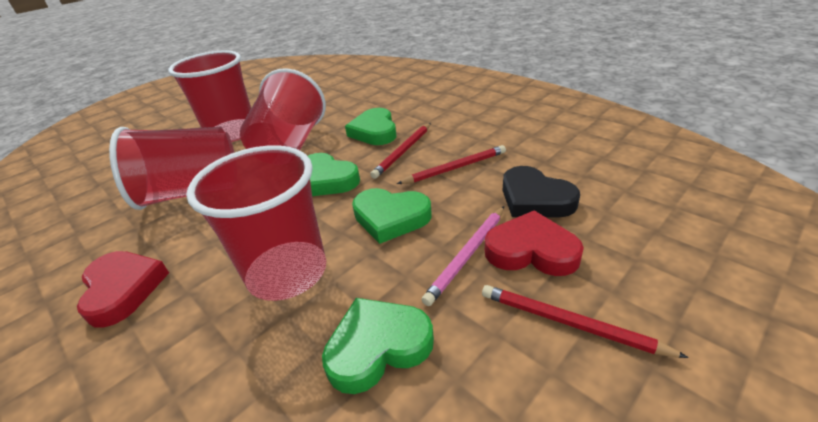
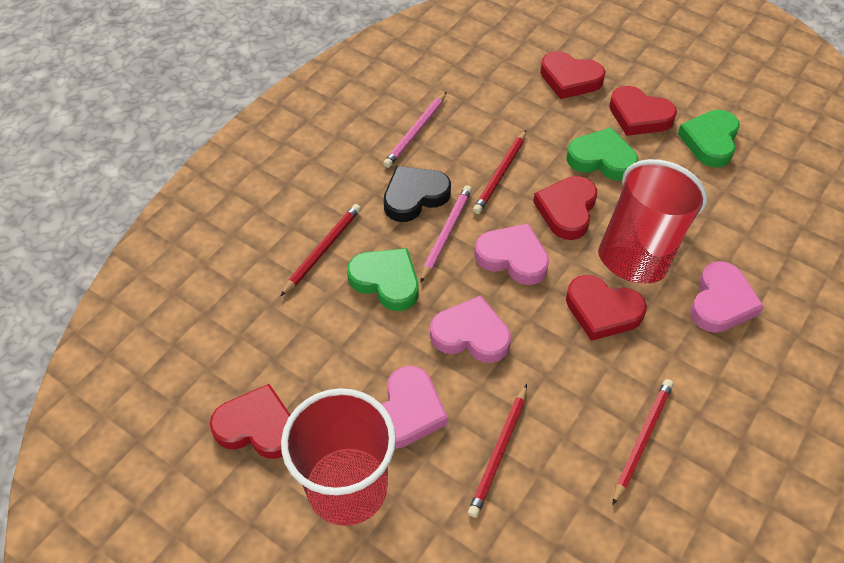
green heart: [308,153,360,196] [322,298,434,394] [345,108,396,145] [352,188,432,244] = 4 -> [347,248,418,311] [566,127,638,181] [678,110,740,168] = 3
pink heart: none = 0 -> [381,366,448,449] [430,296,511,363] [474,224,549,285] [690,261,764,333] = 4
pink pencil: [421,206,504,306] = 1 -> [383,92,447,168] [420,185,472,283] = 2
red cup: [109,127,234,210] [168,50,251,142] [186,145,326,301] [240,68,326,150] = 4 -> [281,388,396,526] [598,159,707,283] = 2
red heart: [77,251,169,328] [485,210,584,276] = 2 -> [210,384,290,459] [533,176,597,240] [540,51,606,99] [566,275,647,341] [609,86,677,136] = 5
red pencil: [370,123,431,179] [397,145,506,184] [482,285,689,358] = 3 -> [280,204,361,297] [468,384,527,518] [473,130,526,214] [612,379,673,505] = 4

